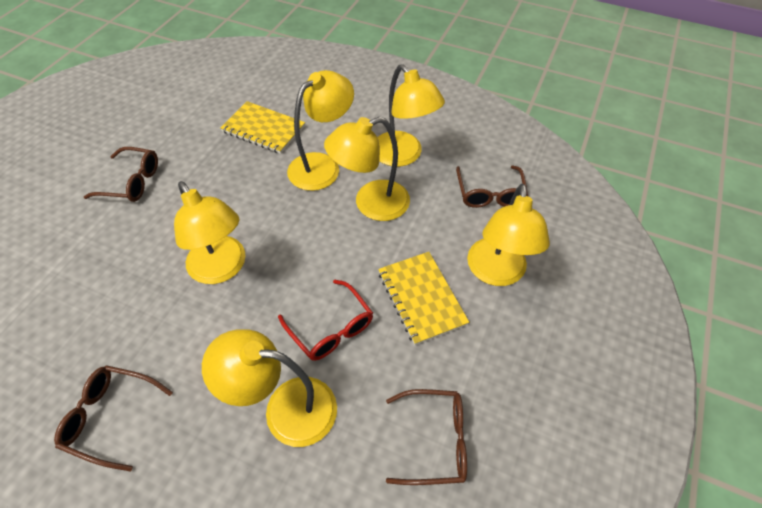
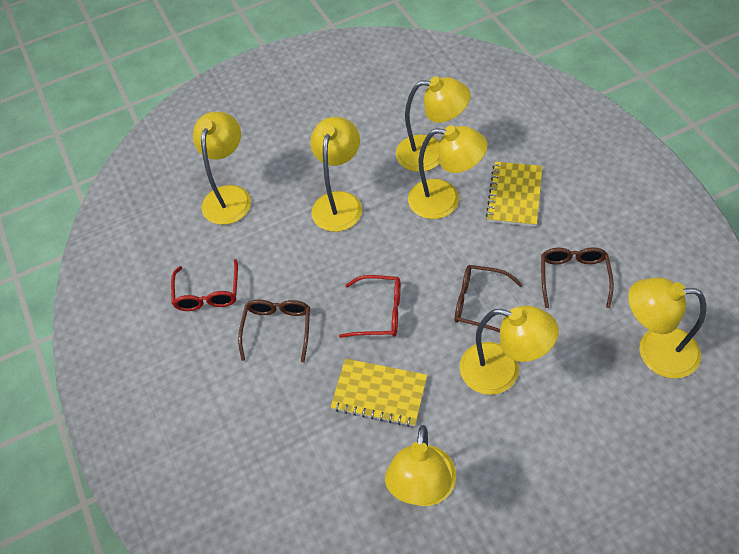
brown glasses: [54,365,173,472] [84,147,158,202] [386,389,467,485] [456,165,528,208] = 4 -> [238,300,310,363] [455,265,523,333] [541,247,614,308] = 3
red glasses: [278,280,373,361] = 1 -> [171,259,238,311] [339,275,400,338] = 2
yellow lamp: [174,181,246,284] [202,329,337,447] [287,70,354,191] [324,117,410,221] [377,64,445,167] [467,184,550,286] = 6 -> [193,112,251,225] [310,117,362,232] [385,425,456,506] [396,77,471,172] [408,125,488,219] [460,306,559,395] [628,278,707,378] = 7

